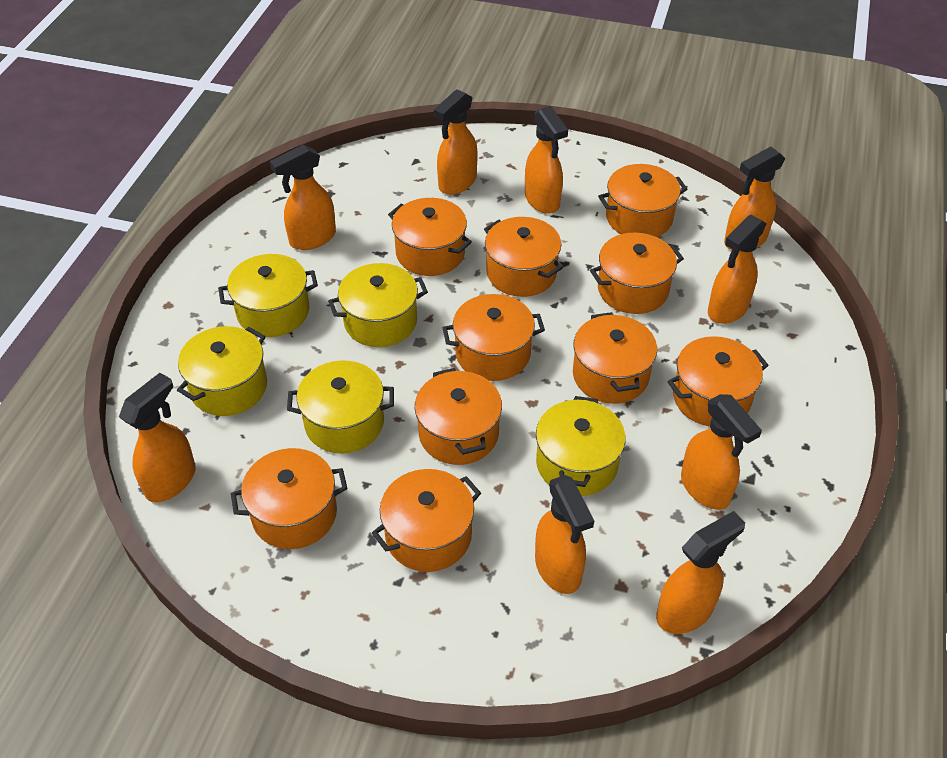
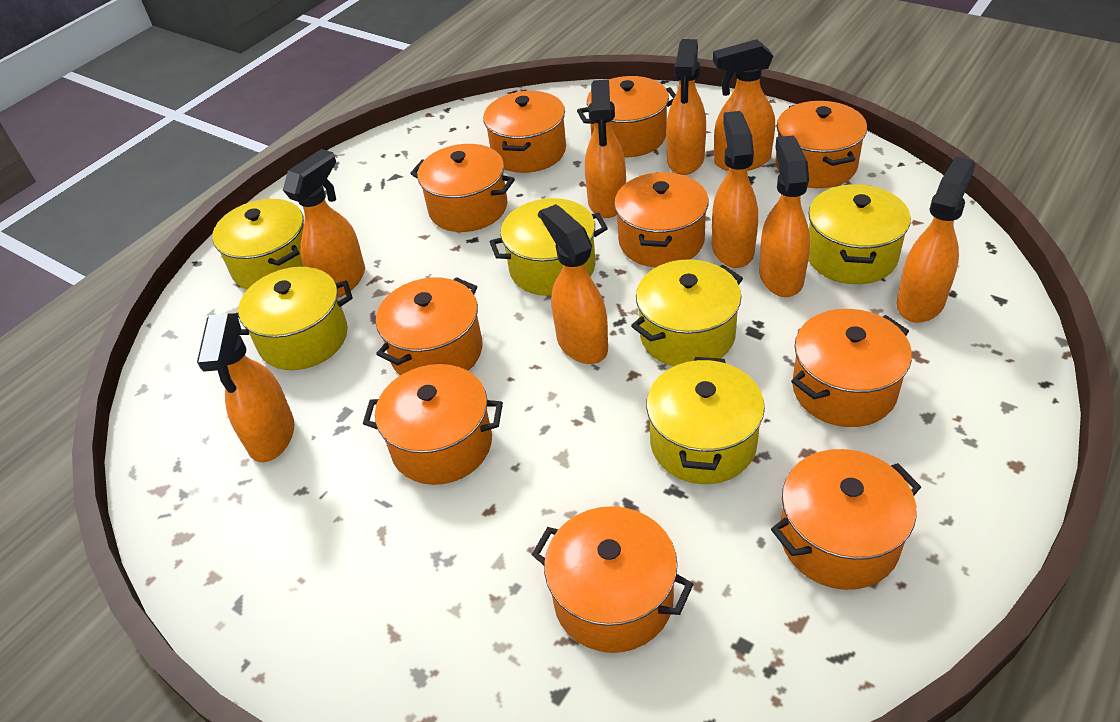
yellow pot: [177,326,267,416] [218,254,318,337] [287,360,394,453] [328,263,428,347] [536,396,626,496] = 5 -> [212,199,304,290] [234,267,353,370] [490,198,608,296] [631,259,743,366] [646,357,765,484] [808,184,911,284] = 6

